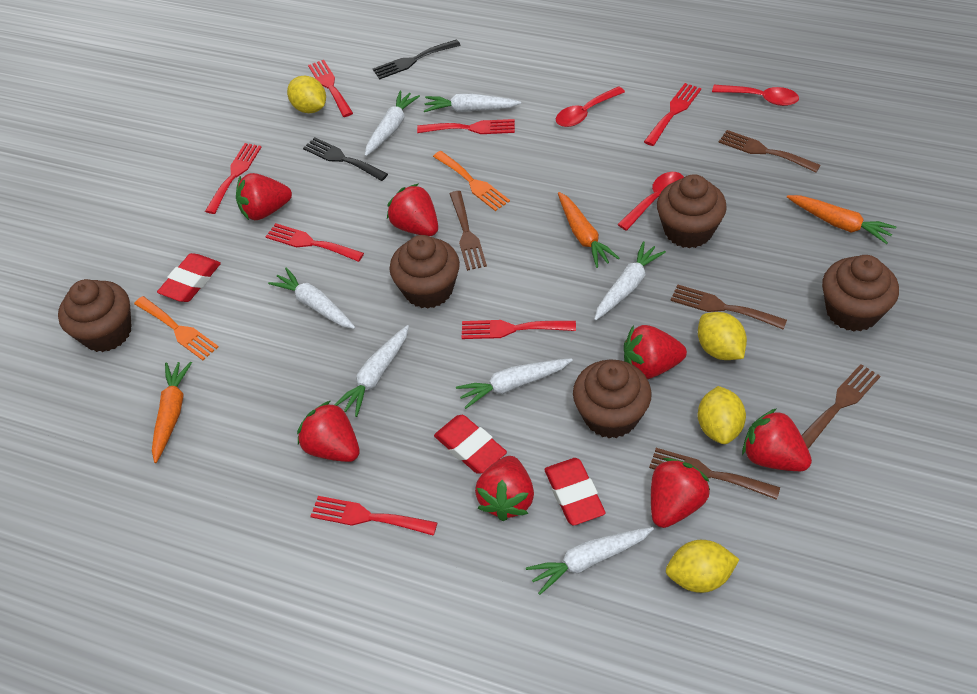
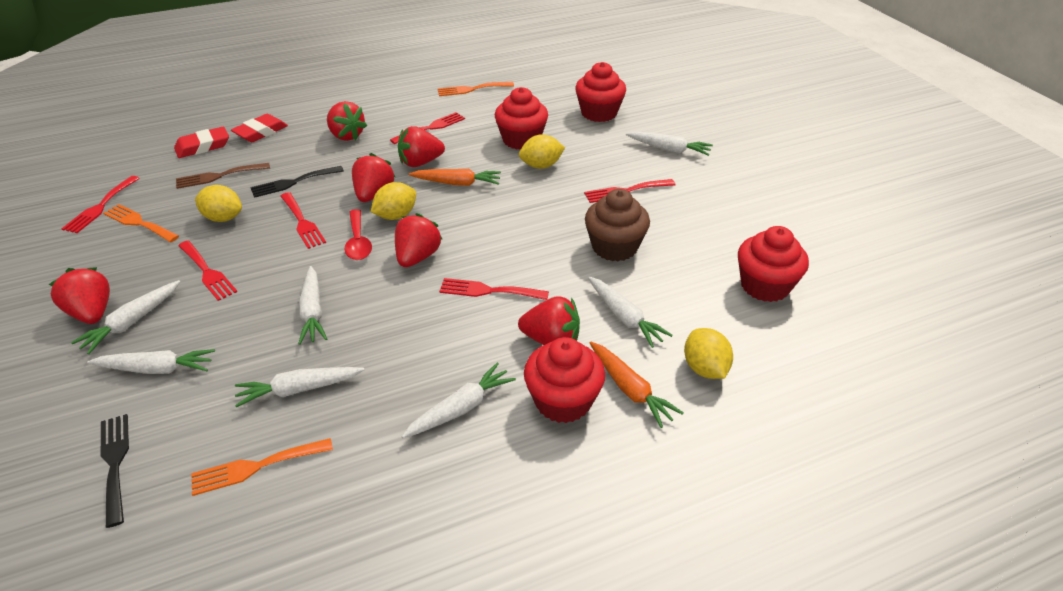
brown cupcake: [58,279,132,352] [389,235,460,309] [573,359,652,439] [657,174,727,248] [822,255,899,332] = 5 -> [585,189,650,262] = 1
brown fork: [450,191,487,271] [649,448,780,500] [671,285,787,330] [719,130,821,172] [801,364,880,449] = 5 -> [176,163,270,189] = 1
orange carrot: [152,362,192,463] [558,192,619,268] [787,195,897,244] = 3 -> [409,169,501,186] [590,342,684,428] = 2
orange fork: [134,296,219,360] [433,151,510,211] = 2 -> [103,204,179,242] [191,438,333,496] [437,82,514,96] = 3
red cupcake: none = 0 -> [495,87,548,150] [524,337,605,423] [575,62,626,122] [738,226,809,302] = 4
red eraser: [157,253,221,302] [434,415,507,474] [545,458,605,525] = 3 -> [174,127,229,158] [231,114,288,142] = 2
red fork: [205,143,261,214] [265,223,364,262] [308,60,353,117] [310,496,438,536] [417,119,515,134] [462,320,576,339] [644,83,701,146] = 7 -> [61,176,140,233] [178,241,237,301] [281,192,326,249] [390,112,465,144] [439,278,549,300] [584,179,675,203] = 6
red spoon: [556,86,625,127] [617,172,684,231] [712,85,799,106] = 3 -> [345,209,372,260] = 1
red strawberry: [236,173,292,220] [297,401,360,462] [387,184,438,236] [475,456,534,521] [624,325,687,379] [651,458,710,528] [742,408,812,471] = 7 -> [49,267,110,324] [327,101,367,141] [352,153,395,202] [395,213,443,267] [398,126,445,167] [518,296,580,345] = 6

